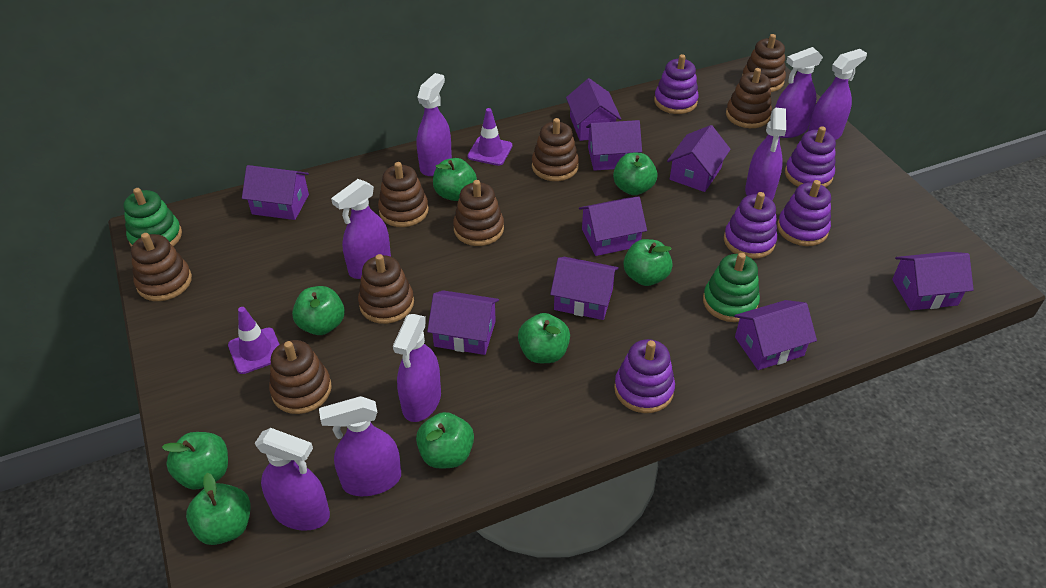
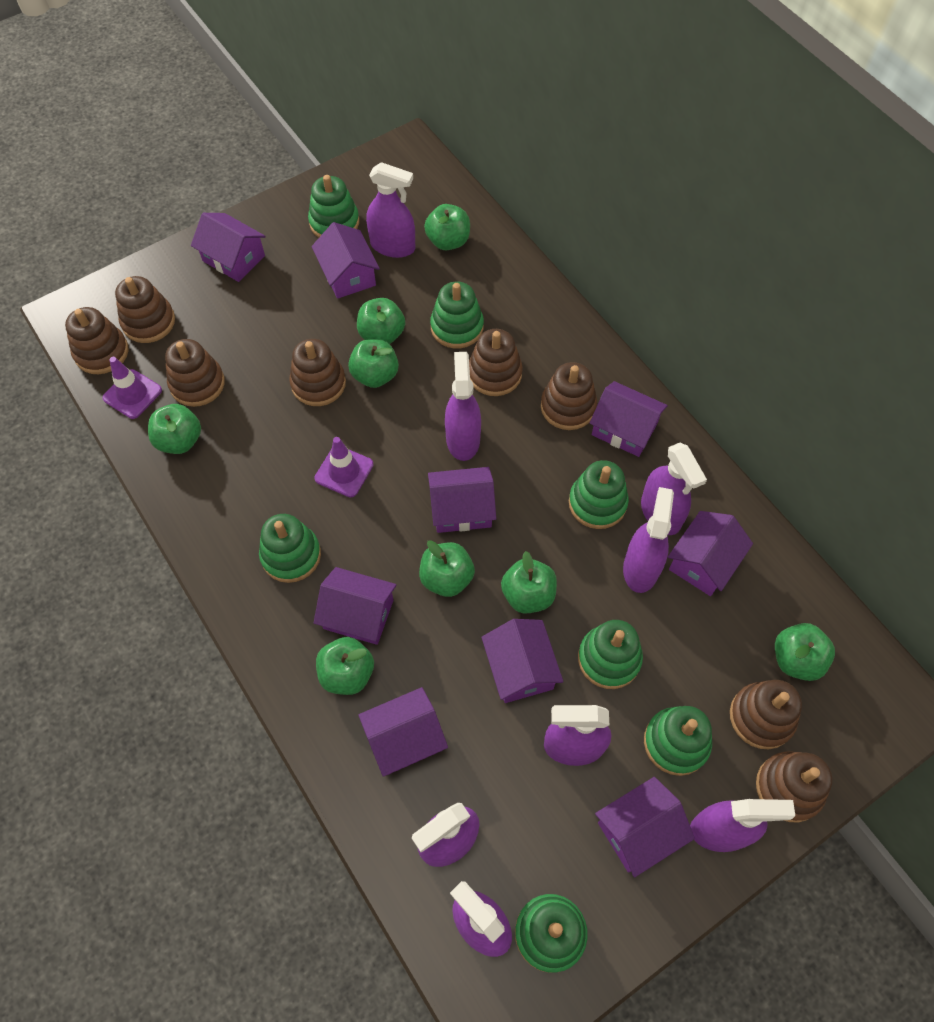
green stacking toy: [124,188,182,247] [703,253,760,322] = 2 -> [259,514,321,583] [308,175,359,238] [430,282,484,349] [515,894,588,973] [569,460,629,529] [578,620,643,689] [644,706,712,776] = 7
purple stacking toy: [614,339,675,413] [654,54,699,114] [724,192,777,259] [777,180,831,246] [785,126,836,187] = 5 -> none = 0

